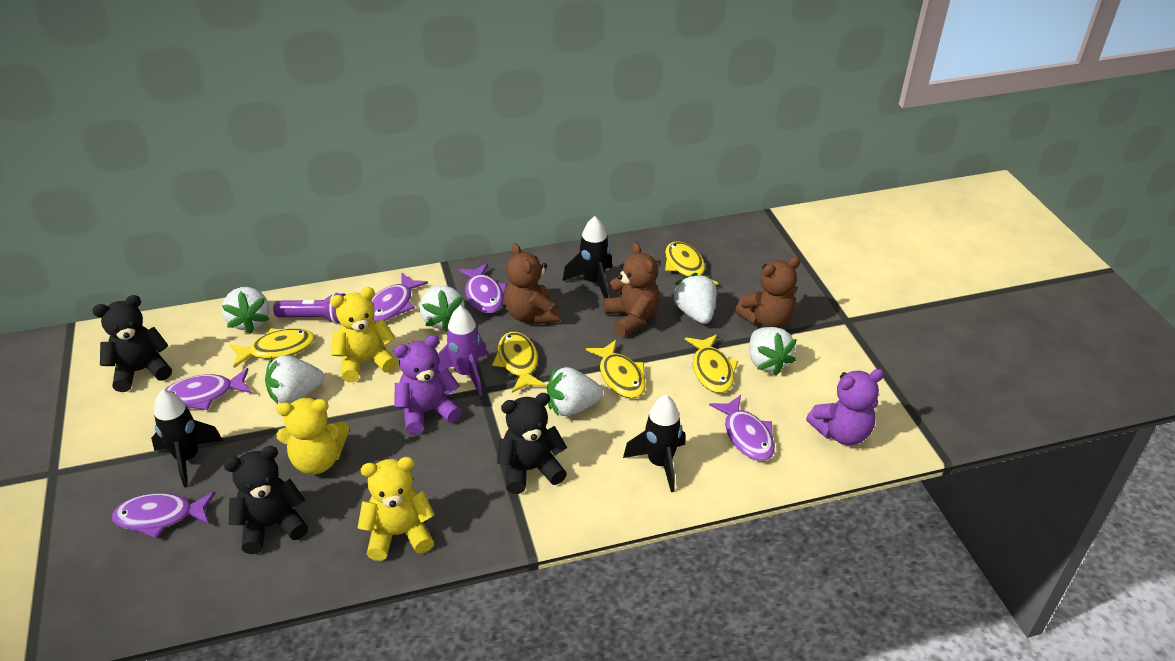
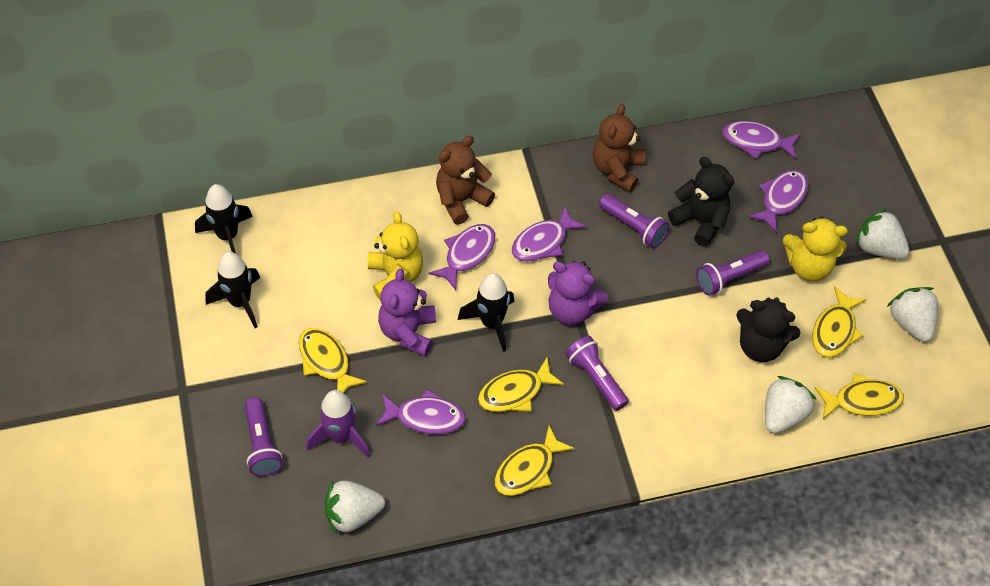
black teddy bear: [92,295,172,392] [224,446,308,554] [497,393,567,494] = 3 -> [668,157,735,246] [736,298,800,362] = 2
brown teddy bear: [504,243,560,324] [603,243,660,336] [735,257,801,328] = 3 -> [436,136,495,225] [593,104,646,192] = 2
purple flashlight: [273,292,346,324] = 1 -> [245,397,283,477] [565,336,629,411] [599,194,669,248] [696,250,770,296] = 4
white strawberry: [222,287,269,333] [265,355,324,404] [420,286,465,332] [547,367,603,417] [672,273,717,324] [749,327,797,375] = 6 -> [325,481,385,535] [765,376,817,434] [856,208,909,259] [887,287,938,342] = 4
yellow teddy bear: [276,398,349,474] [330,287,397,382] [358,457,435,561] = 3 -> [368,212,423,300] [783,216,848,281] = 2

